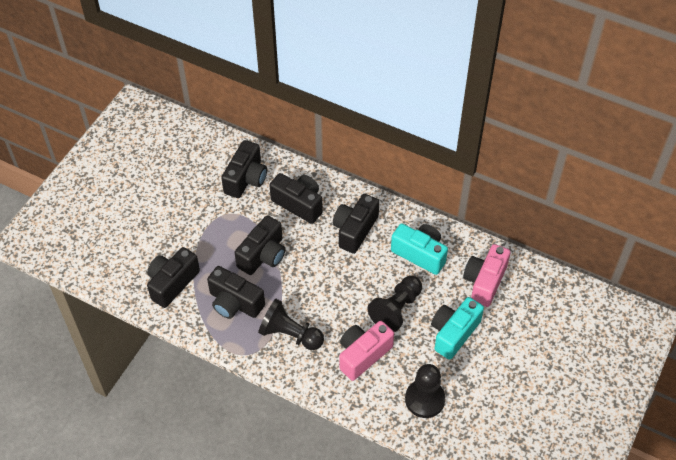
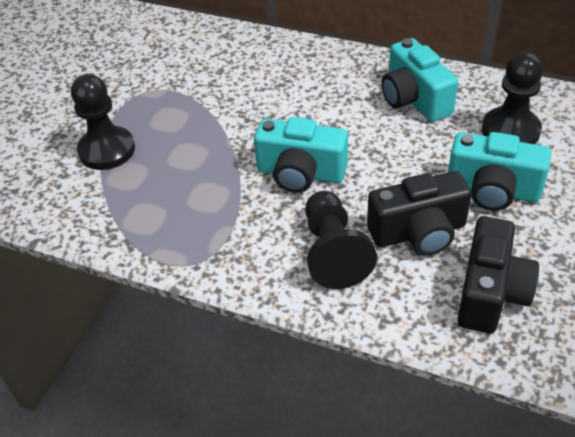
black camera: [147,247,200,308] [207,266,265,319] [221,140,267,198] [235,215,285,275] [269,173,323,224] [333,194,379,254] = 6 -> [367,171,472,256] [457,216,539,333] = 2
pink camera: [339,321,394,381] [463,244,511,307] = 2 -> none = 0
turquoise camera: [391,223,448,275] [431,297,484,360] = 2 -> [254,117,348,193] [382,38,458,122] [448,132,551,211] = 3

